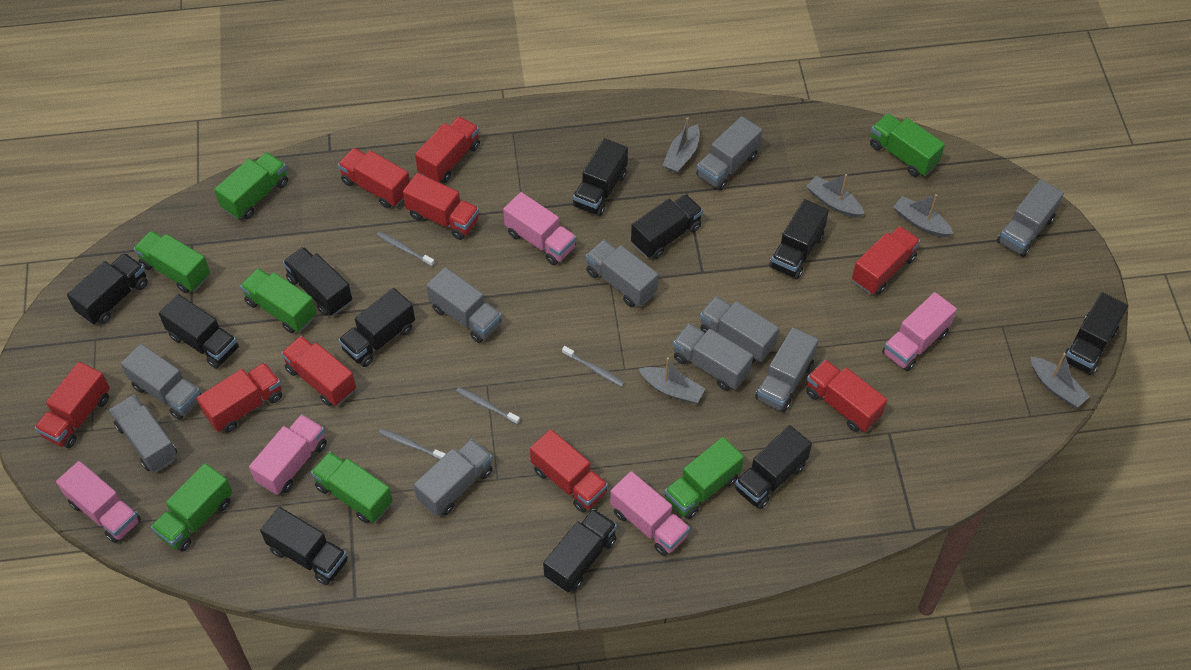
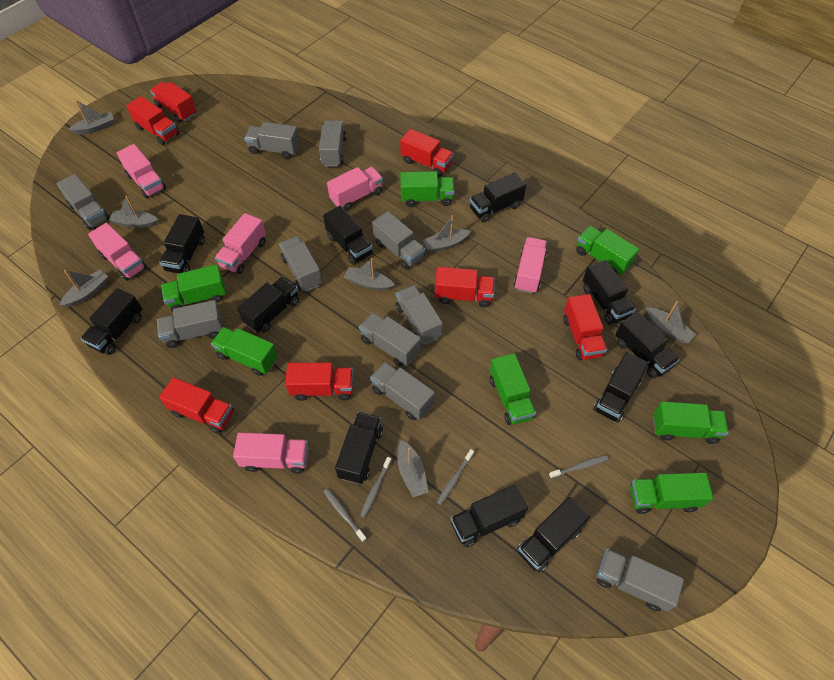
grey boat: [639,357,705,404] [662,117,700,173] [806,174,864,218] [893,194,954,237] [1031,353,1090,407] = 5 -> [60,270,108,307] [68,100,114,134] [109,196,158,228] [344,258,395,290] [398,440,428,497] [423,215,471,252] [646,301,696,344] = 7
pink truck: [56,461,141,543] [249,414,327,495] [503,192,576,265] [610,471,690,556] [882,292,957,371] = 5 -> [88,223,147,281] [116,144,166,199] [215,213,266,274] [233,433,309,474] [327,167,383,211] [514,237,547,294] = 6
red truck: [35,362,110,448] [197,362,282,433] [281,336,356,406] [338,148,410,208] [403,173,479,240] [415,116,480,183] [530,429,608,513] [806,360,887,432] [852,226,920,294] = 9 -> [126,96,179,145] [150,82,197,123] [159,377,234,434] [285,363,353,401] [400,129,454,177] [434,267,495,307] [563,294,607,360] = 7

